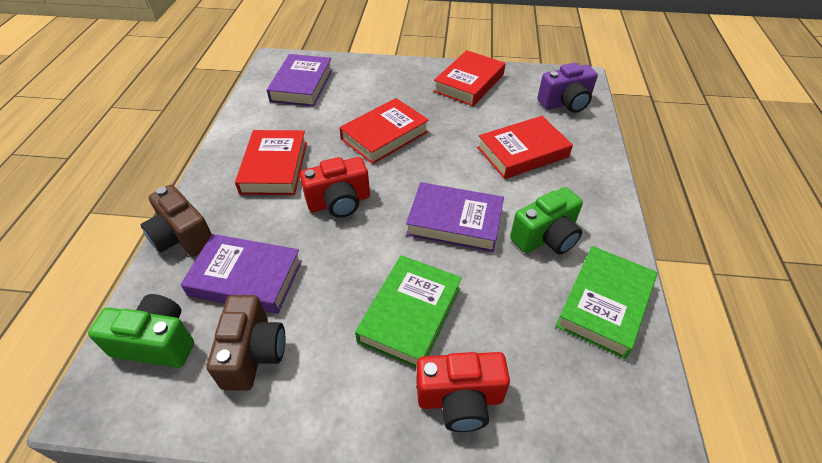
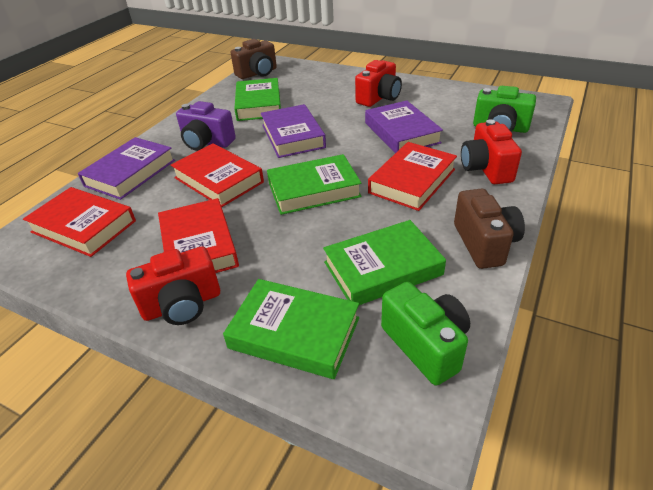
green book: [355,255,462,368] [555,246,657,359] = 2 -> [223,279,359,379] [234,78,281,121] [267,154,362,215] [323,220,446,305] = 4
red camera: [300,157,370,218] [417,352,510,432] = 2 -> [126,246,220,325] [355,60,402,107] [461,120,522,184] = 3

